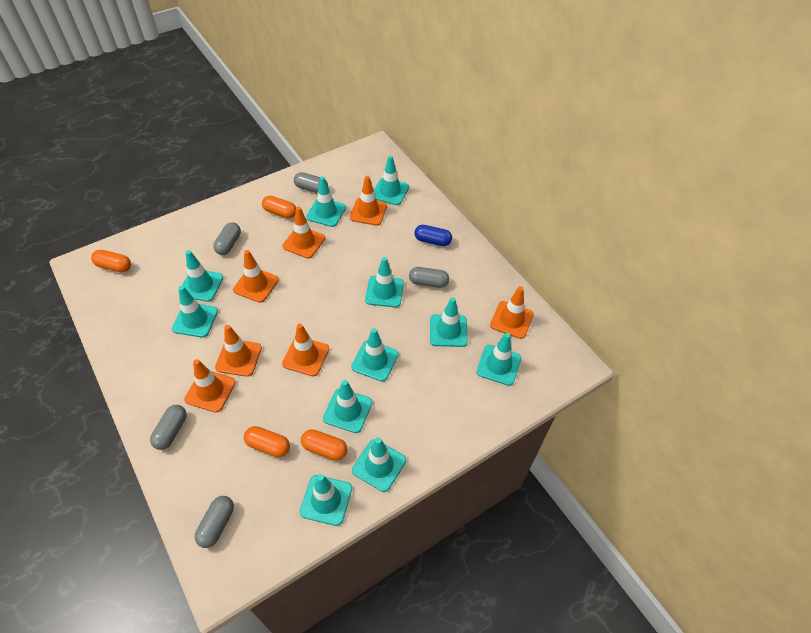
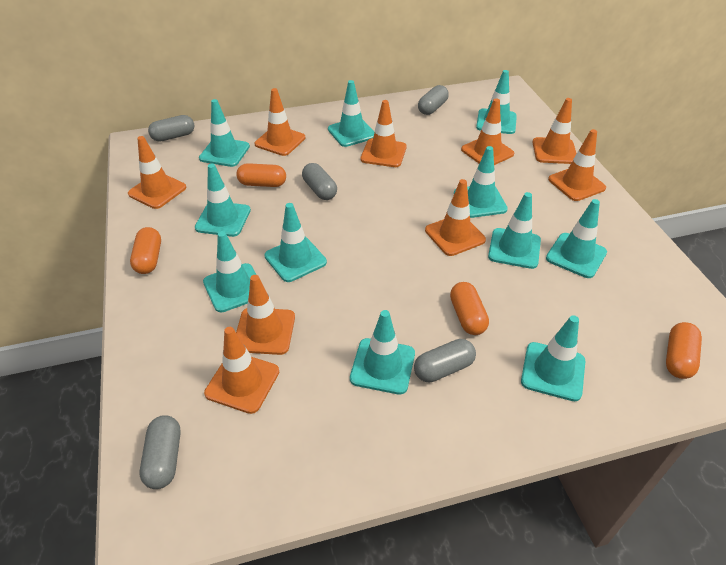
blue capsule: [414,225,452,246] = 1 -> none = 0
orange traffic cone: [184,359,236,413] [215,325,262,377] [233,250,279,303] [282,207,325,258] [282,323,329,376] [350,176,387,226] [490,286,534,339] = 7 -> [128,136,186,209] [204,327,279,414] [236,275,295,355] [255,88,305,156] [360,100,407,167] [425,179,486,256] [461,98,514,165] [532,98,577,164] [548,129,606,201] = 9

